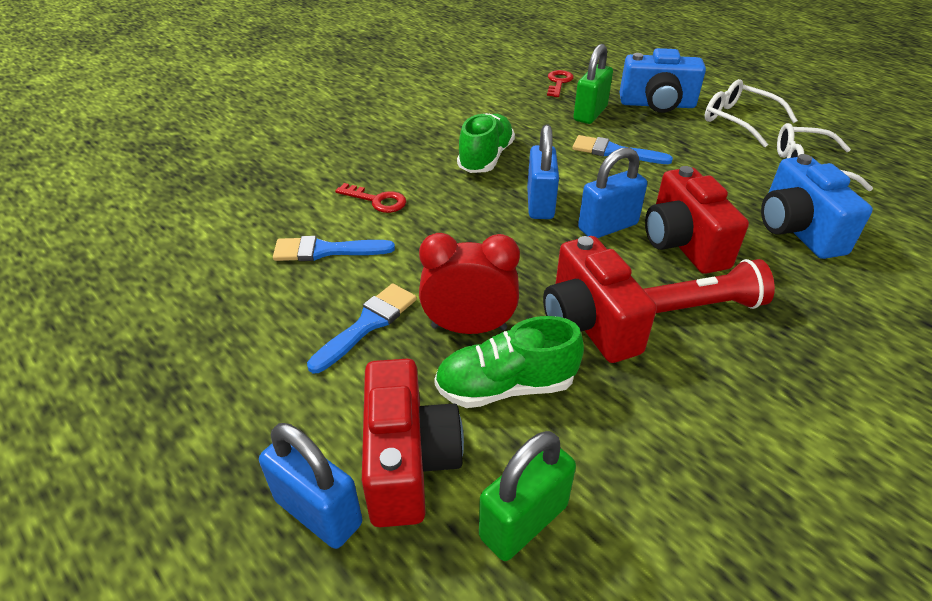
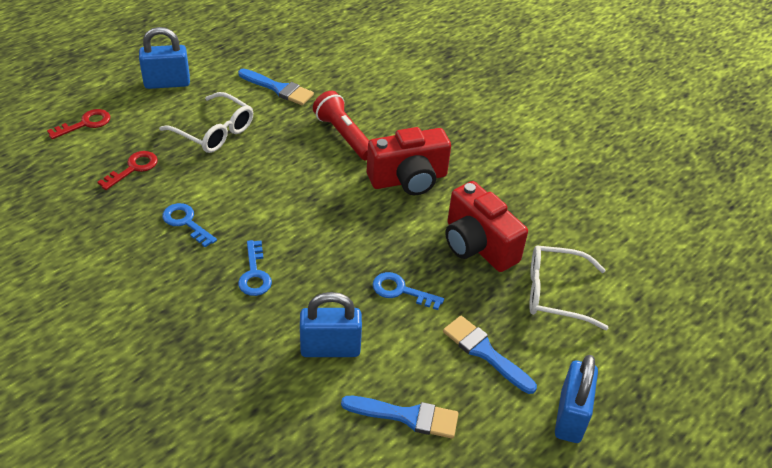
blue camera: [620,48,706,113] [761,154,873,259] = 2 -> none = 0
blue key: none = 0 -> [162,203,217,247] [238,240,272,296] [372,272,444,310] = 3
green padlock: [479,431,576,561] [573,44,613,124] = 2 -> none = 0
green shoe: [434,316,584,408] [457,113,515,173] = 2 -> none = 0
red camera: [362,359,464,527] [543,236,657,363] [645,166,749,274] = 3 -> [367,127,451,195] [446,181,528,272] = 2
red clock: [419,233,520,334] = 1 -> none = 0

